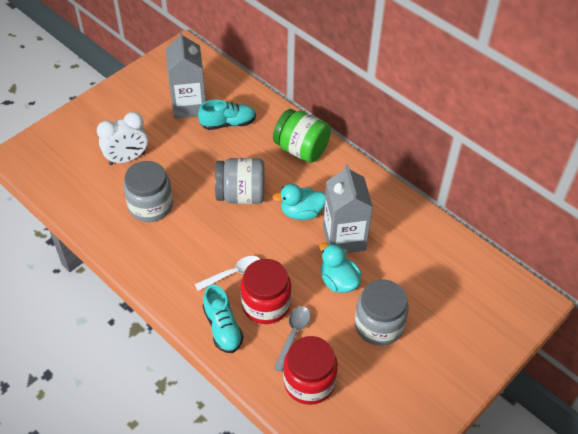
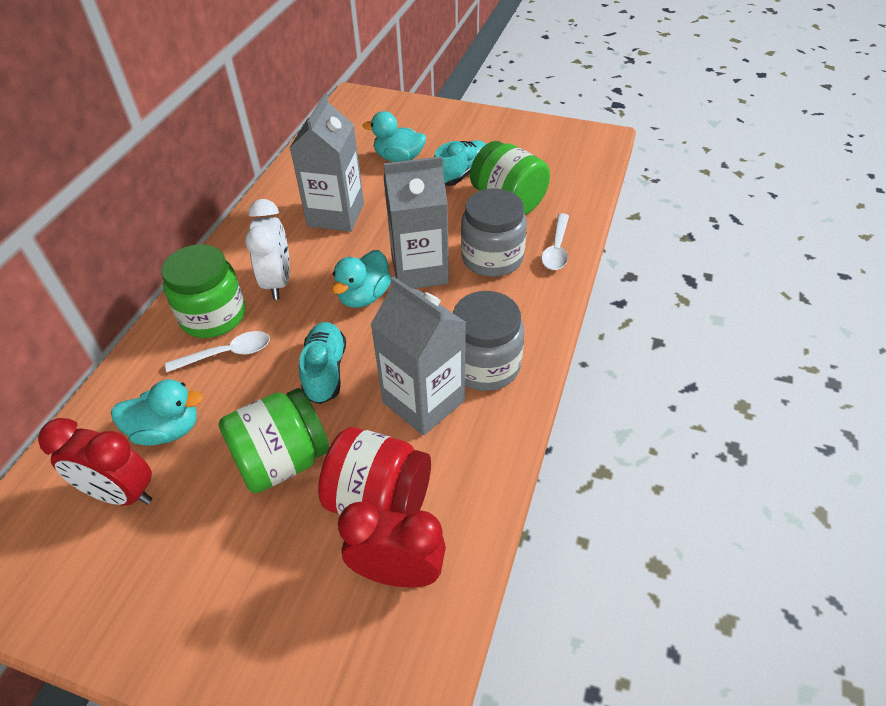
green jar: [273,109,331,163] = 1 -> [161,244,245,338] [219,388,329,493] [470,141,550,215] = 3
grey carton: [166,30,206,119] [323,164,373,253] = 2 -> [290,94,364,232] [370,276,466,436] [384,156,449,289] = 3
grey jar: [123,161,173,222] [215,158,264,204] [355,280,409,346] = 3 -> [453,291,524,391] [461,189,527,277] = 2
grey spoon: [274,306,311,372] = 1 -> none = 0
red clock: none = 0 -> [38,418,152,506] [338,502,446,588] = 2
red jar: [240,259,291,324] [283,336,338,405] = 2 -> [318,427,431,515] = 1
turquoise duck: [272,184,325,220] [320,243,362,293] = 2 -> [111,379,203,446] [331,250,391,308] [362,111,426,162] = 3
white spoon: [195,256,260,291] = 1 -> [165,331,270,372] [541,213,569,270] = 2

